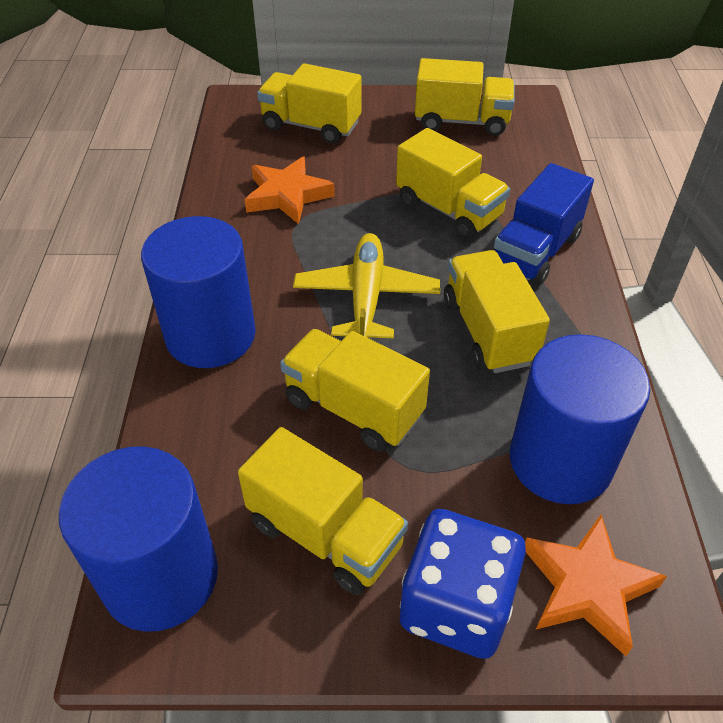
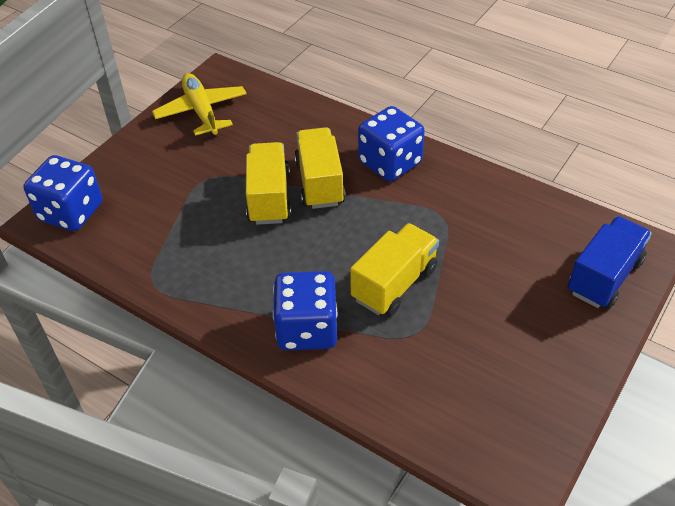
blue cylinder: [59,446,218,632] [141,216,256,368] [510,334,650,504] = 3 -> none = 0
blue dice: [400,509,526,659] = 1 -> [23,155,103,231] [273,271,337,350] [358,106,425,181] = 3
orange star: [245,156,335,224] [525,515,667,656] = 2 -> none = 0
yellow truck: [238,427,408,595] [257,63,361,144] [280,329,430,452] [396,128,510,239] [415,58,515,136] [444,250,550,373] = 6 -> [246,142,291,225] [294,127,345,209] [350,223,439,316] = 3

